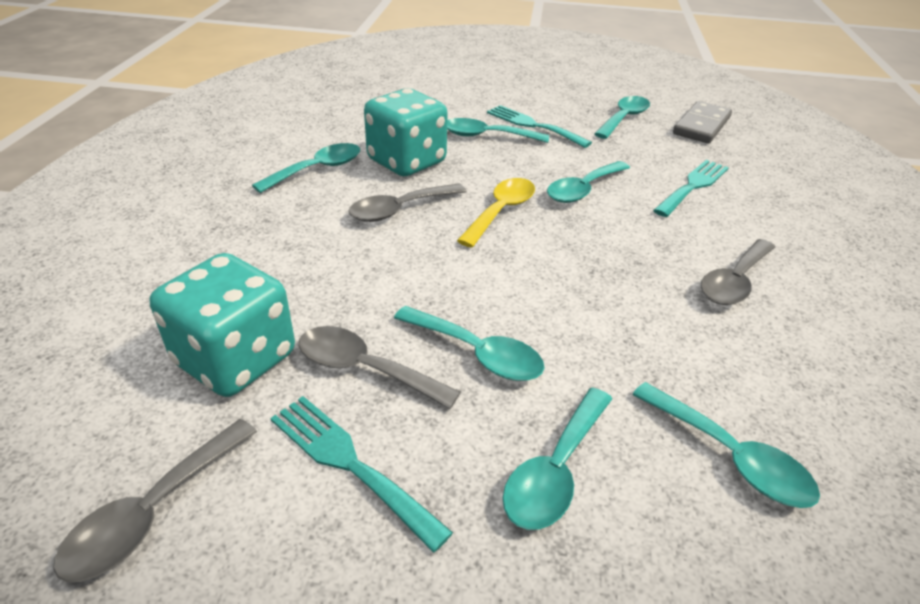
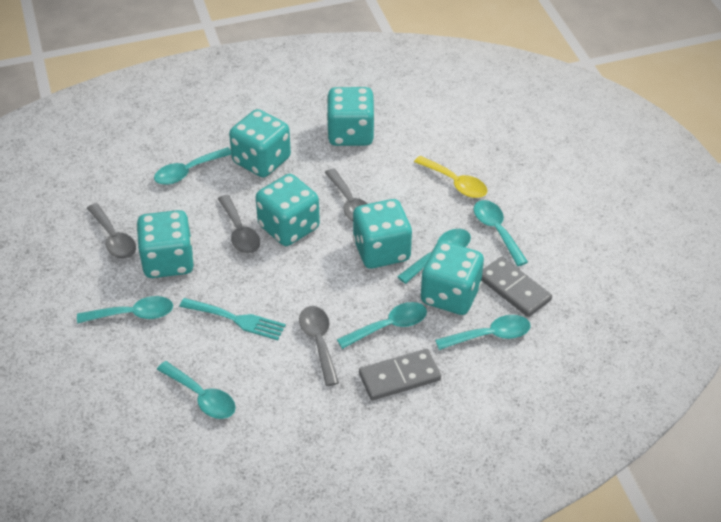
grey domino: [673,101,732,143] = 1 -> [359,349,441,400] [481,257,552,317] = 2
turquoise dice: [150,253,295,397] [364,89,448,176] = 2 -> [136,210,194,278] [229,109,291,177] [256,174,320,246] [327,87,375,146] [353,199,412,269] [421,241,484,315] = 6
turquoise fork: [270,396,453,553] [487,105,592,148] [653,160,729,217] = 3 -> [179,298,286,340] = 1

